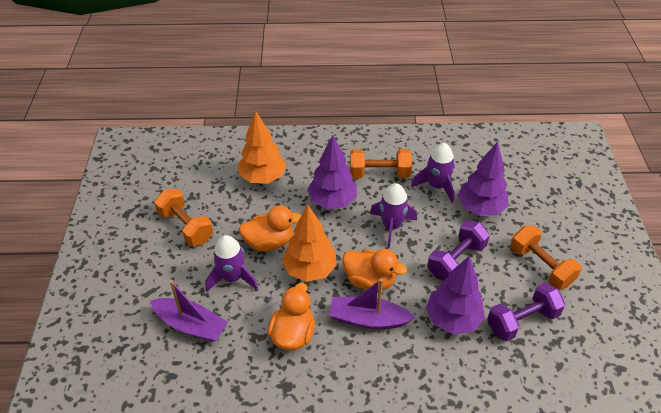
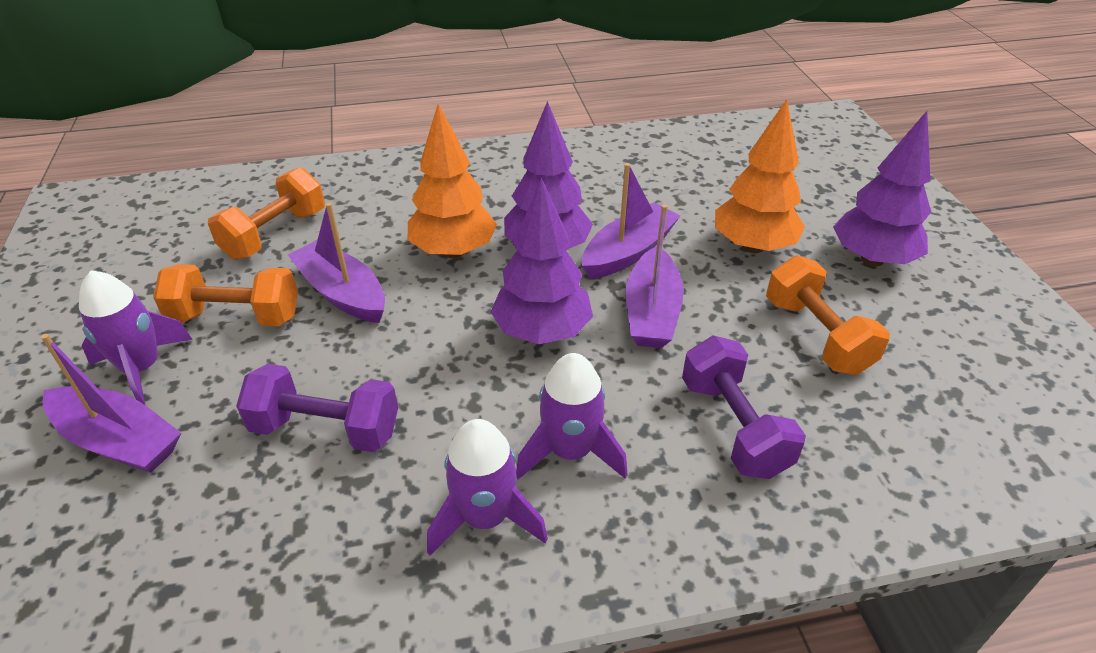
orange duck: [239,205,301,251] [268,283,315,350] [342,249,407,291] = 3 -> none = 0
purple boat: [150,280,228,342] [329,279,415,329] = 2 -> [41,334,181,473] [288,203,385,323] [582,163,680,279] [626,204,684,348] = 4

